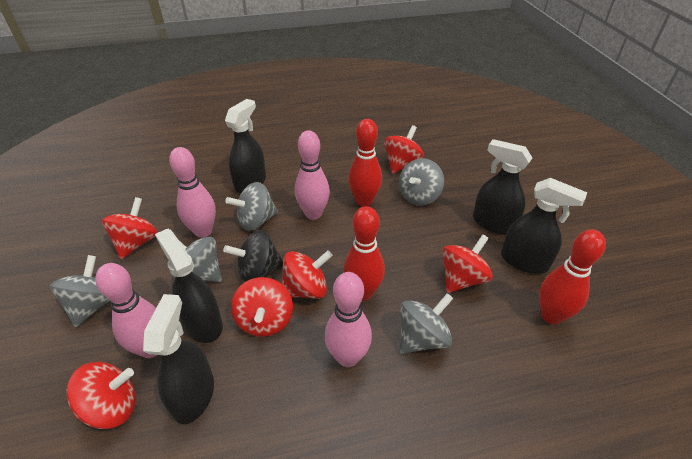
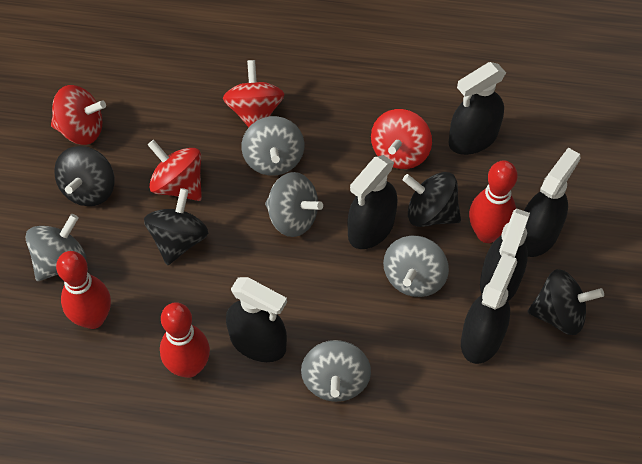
black spinning top: [223,230,283,282] = 1 -> [54,146,115,206] [144,188,208,265] [403,172,461,227] [528,269,604,335] = 4
black spray bottle: [143,294,214,424] [155,229,223,343] [225,99,266,193] [473,139,532,235] [501,178,587,274] = 5 -> [226,277,287,362] [348,155,397,249] [449,62,506,155] [461,253,517,364] [480,209,530,301] [524,148,581,257] = 6
pink bowling pin: [95,263,157,358] [169,147,216,238] [295,130,330,220] [325,272,372,367] = 4 -> none = 0
red spinning top: [67,362,136,429] [102,197,157,259] [231,277,293,337] [281,250,333,299] [384,125,424,174] [442,234,493,293] = 6 -> [51,85,106,145] [148,140,202,201] [223,60,285,127] [371,109,432,169] = 4

